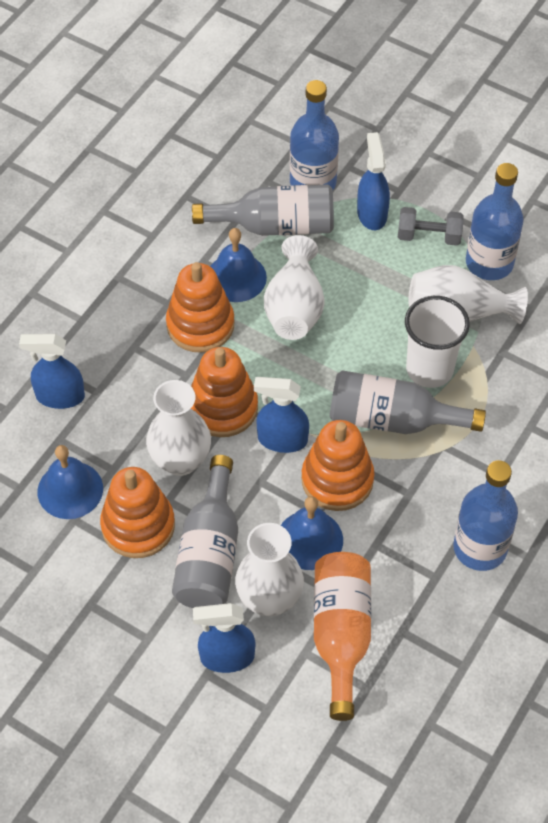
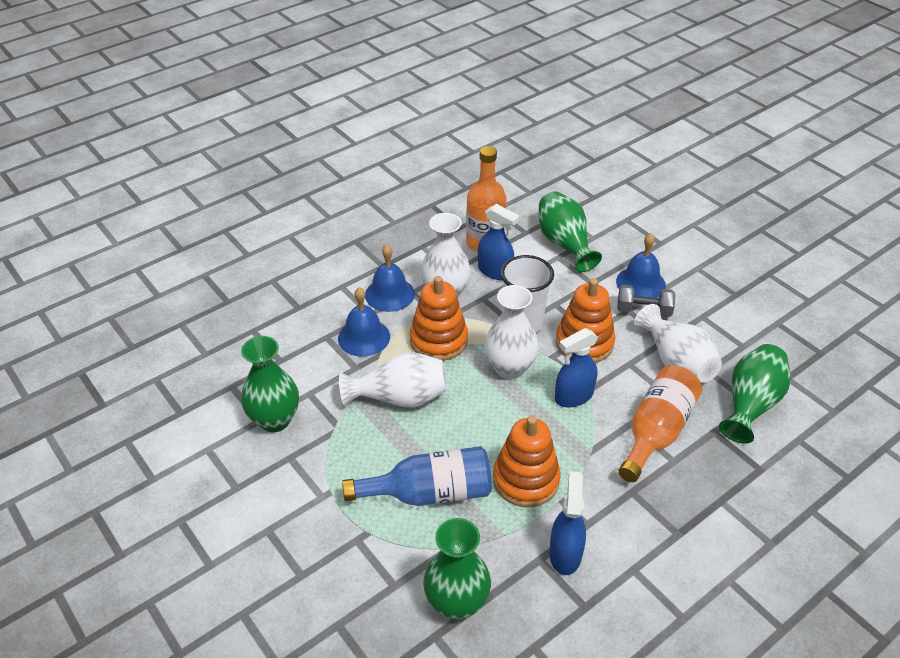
blue bottle: [290,80,339,190] [453,460,518,571] [466,163,524,280] = 3 -> [342,446,492,506] = 1
blue spray bottle: [19,334,85,409] [193,603,255,673] [254,377,309,453] [357,132,390,230] = 4 -> [478,204,519,280] [549,471,586,575] [555,328,598,407] = 3
green vase: none = 0 -> [241,336,299,432] [423,518,491,620] [539,191,602,272] [719,344,791,444] = 4
grey bottle: [172,455,238,608] [192,185,334,236] [330,370,486,434] = 3 -> none = 0
orange bottle: [314,552,371,721] = 1 -> [466,146,506,252] [619,365,702,482] = 2
orange stacking toy: [100,467,175,558] [166,262,235,353] [191,347,258,437] [301,420,374,511] = 4 -> [410,276,468,361] [493,416,561,507] [556,278,615,363] = 3

